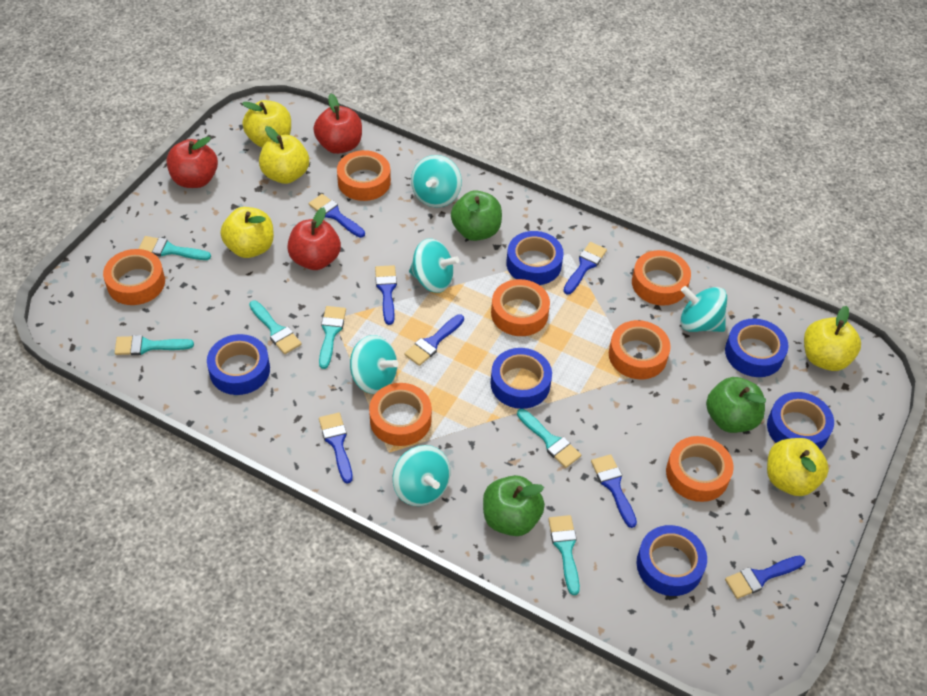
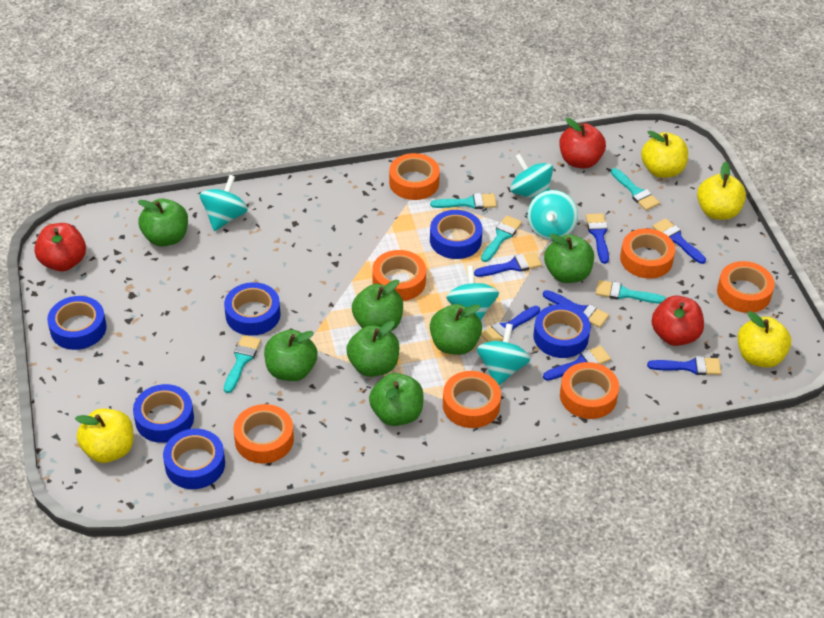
green apple: [451,190,502,241] [483,475,545,536] [706,377,766,433] = 3 -> [138,199,188,247] [264,330,318,381] [346,321,399,377] [352,279,403,331] [369,373,424,426] [430,304,482,355] [544,233,594,283] = 7
turquoise brush: [115,335,194,355] [139,236,211,260] [249,301,302,354] [319,306,346,369] [517,409,581,468] [548,515,580,595] = 6 -> [224,335,261,393] [430,193,497,209] [481,215,522,262] [595,280,666,304] [611,168,660,211] = 5
yellow apple: [220,207,274,258] [242,100,291,147] [259,126,309,184] [767,438,829,496] [804,306,861,371] = 5 -> [75,408,134,463] [641,131,688,178] [697,162,746,220] [738,311,791,368] = 4

